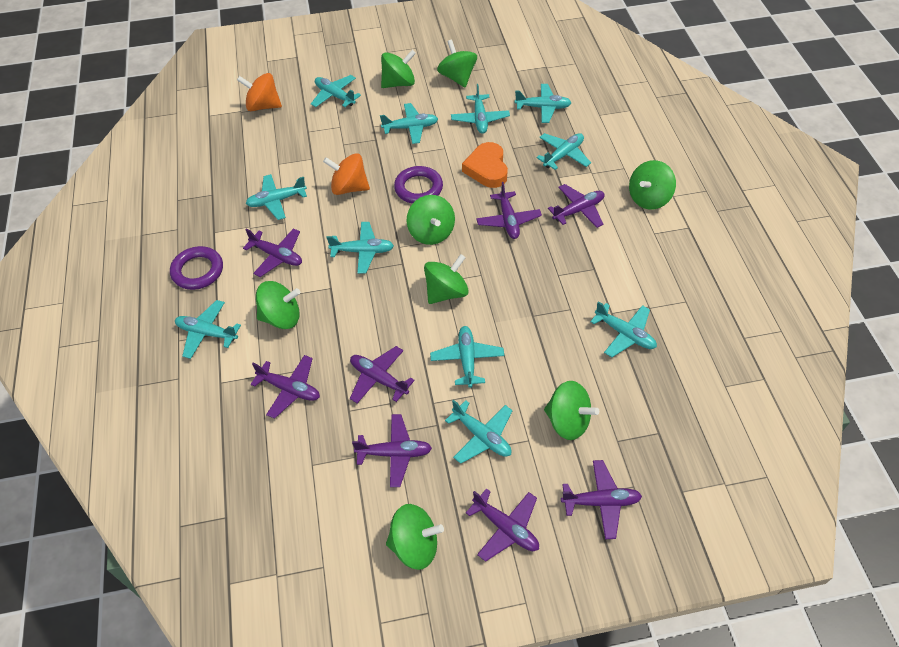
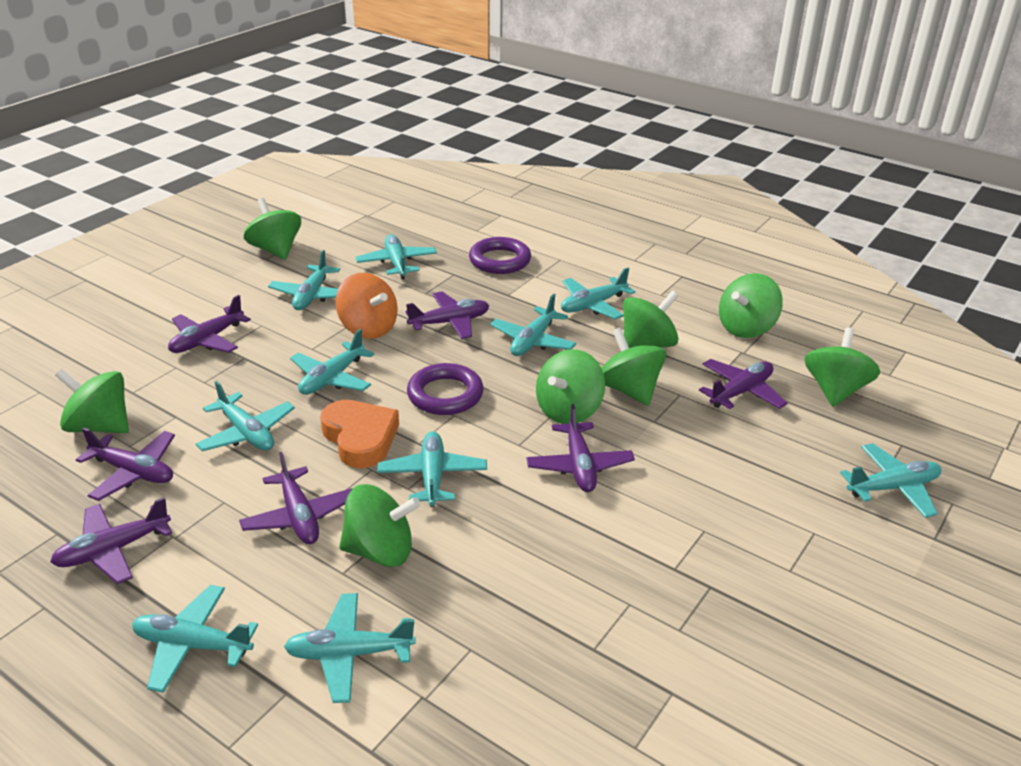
orange spinning top: [237,73,282,111] [323,153,370,195] = 2 -> [336,273,398,339] = 1
purple plane: [243,228,302,277] [250,355,320,419] [350,346,415,403] [352,414,432,487] [466,488,539,562] [476,182,542,239] [548,184,605,228] [561,460,642,539] = 8 -> [50,497,172,584] [76,428,175,501] [168,295,251,353] [239,452,352,544] [406,291,489,339] [526,404,635,492] [699,359,788,409] = 7
turquoise plane: [175,300,241,359] [246,174,307,220] [311,75,361,107] [327,222,394,274] [380,103,438,144] [430,326,504,388] [445,400,513,464] [451,84,510,134] [515,84,572,123] [536,133,591,170] [590,301,657,357] = 11 -> [132,585,258,693] [196,381,295,451] [268,250,340,310] [284,593,416,703] [290,329,375,395] [355,235,437,279] [377,431,487,507] [490,293,576,356] [561,268,635,320] [840,443,942,518] = 10

